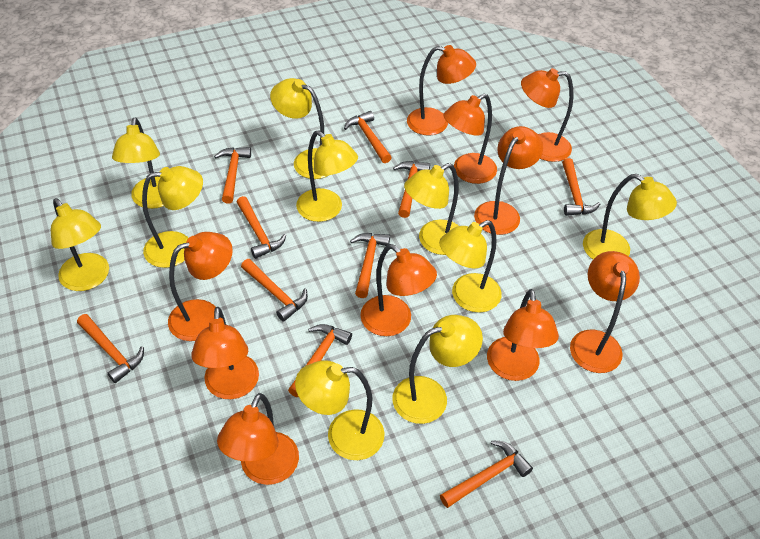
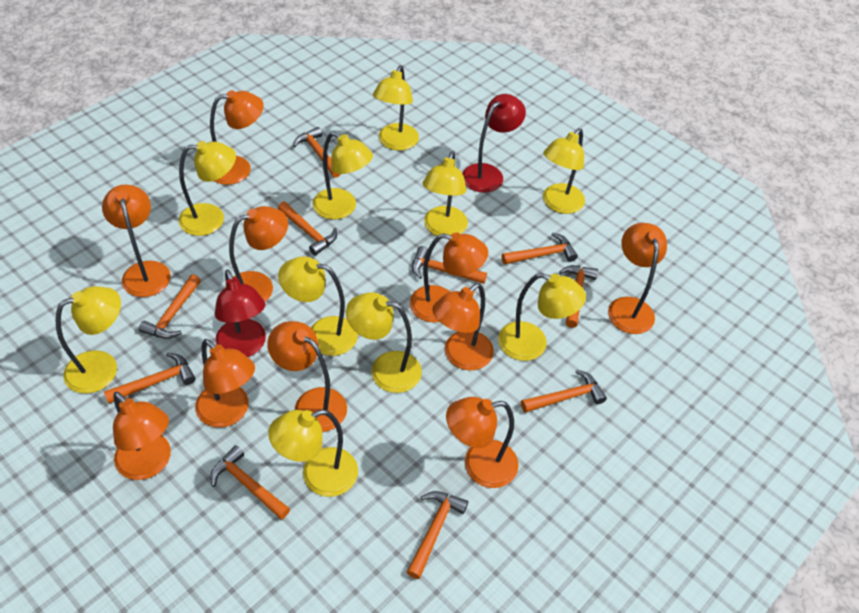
red lamp: none = 0 -> [215,269,266,357] [462,94,526,193] = 2

